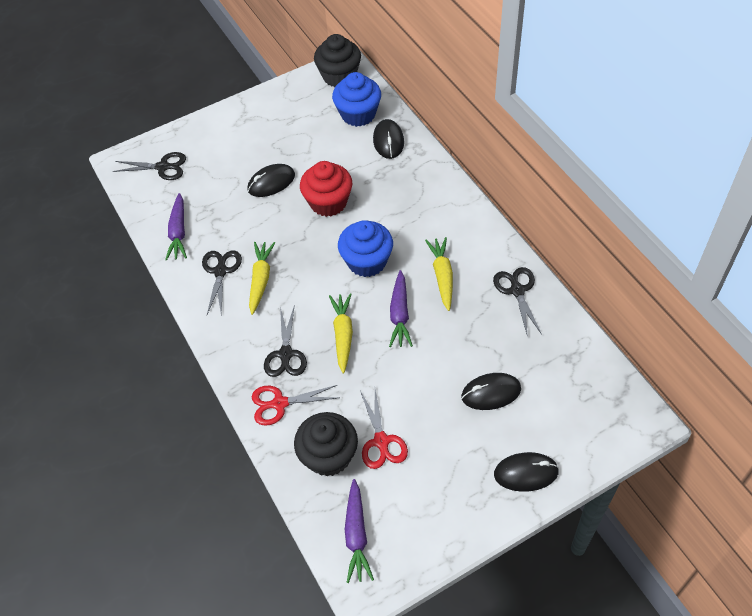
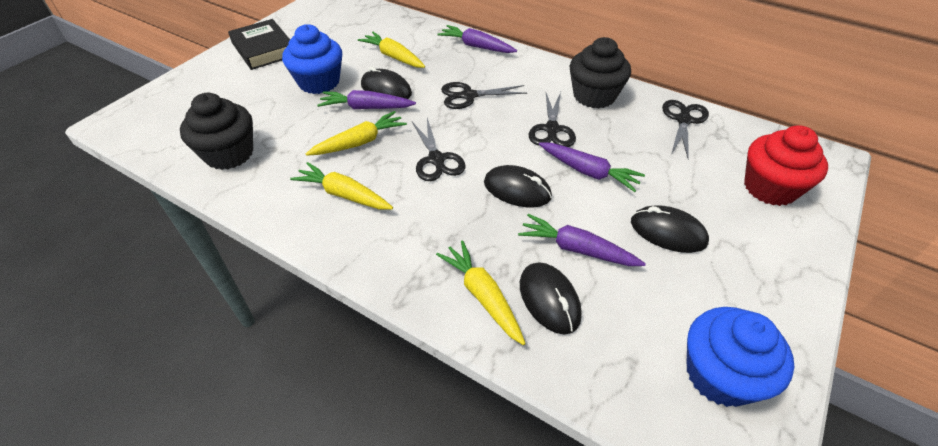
black book: none = 0 -> [228,19,290,70] = 1
purple carrot: [165,193,187,261] [345,479,374,583] [389,270,413,347] = 3 -> [317,90,416,109] [437,25,517,53] [518,214,646,266] [539,142,645,192] = 4
red scissors: [252,385,339,426] [360,389,408,469] = 2 -> none = 0
yellow carrot: [249,242,275,315] [329,293,353,373] [425,237,453,311] = 3 -> [290,162,393,210] [306,111,407,156] [358,32,425,68] [436,240,526,345] = 4

